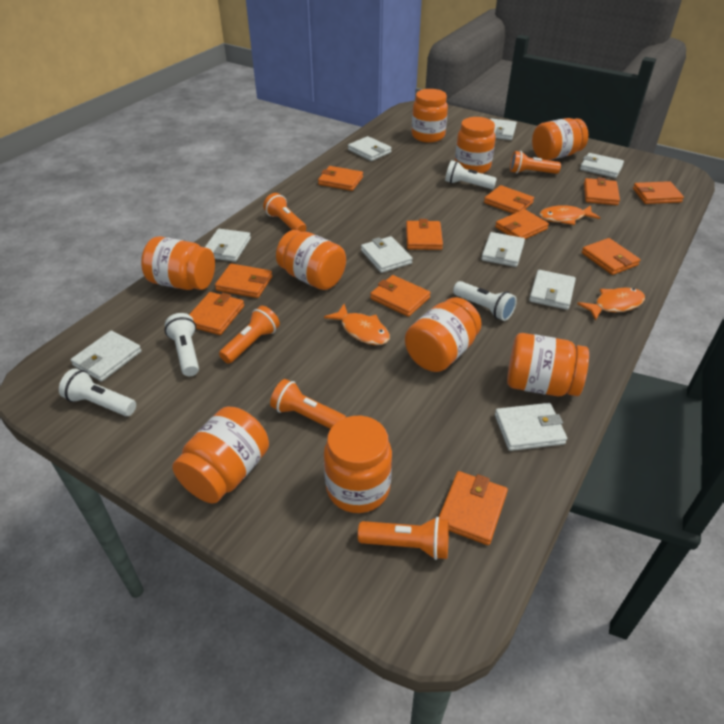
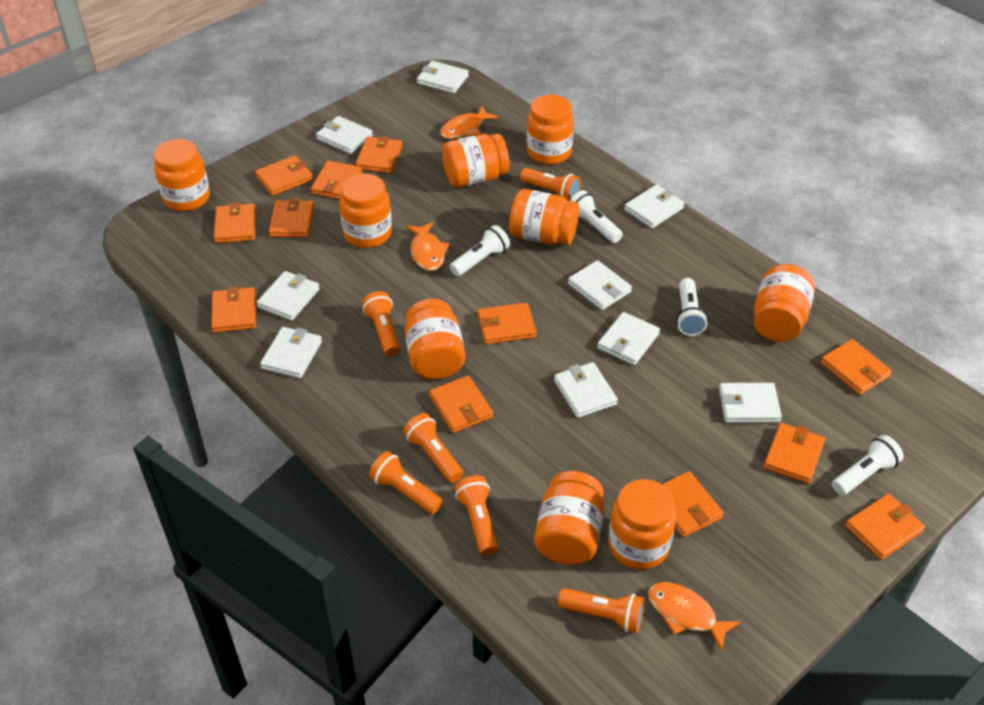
orange flashlight: [219,306,280,364] [263,193,306,232] [270,379,346,429] [358,517,449,560] [510,151,561,174] = 5 -> [362,291,400,356] [369,451,443,514] [403,413,463,483] [454,475,498,555] [520,168,581,201] [558,588,644,633] = 6
orange wallet: [189,292,244,335] [215,263,272,298] [318,166,363,191] [370,275,431,317] [406,219,443,250] [439,471,508,545] [484,185,534,214] [495,209,549,239] [582,238,641,275] [584,177,620,205] [633,181,684,204] = 11 -> [211,286,256,333] [214,202,256,243] [255,155,313,196] [269,198,314,238] [311,161,362,199] [355,136,402,173] [429,375,493,433] [478,303,536,344] [662,471,724,537] [764,423,825,484] [821,339,892,395] [845,494,925,560] = 12

